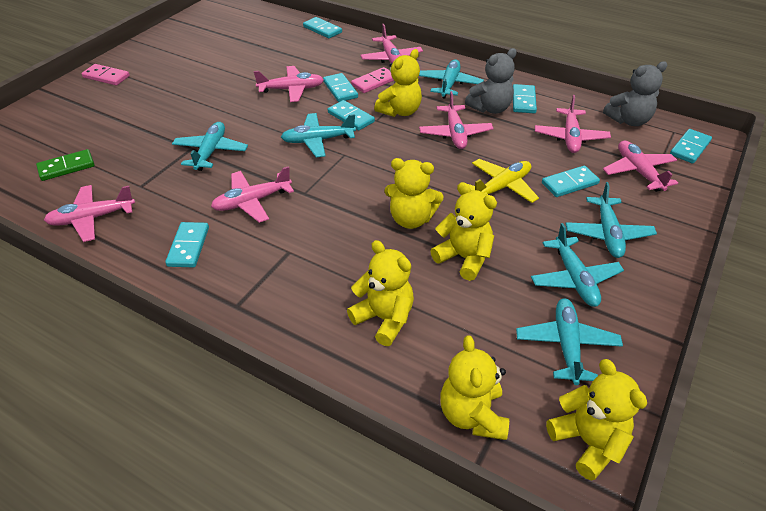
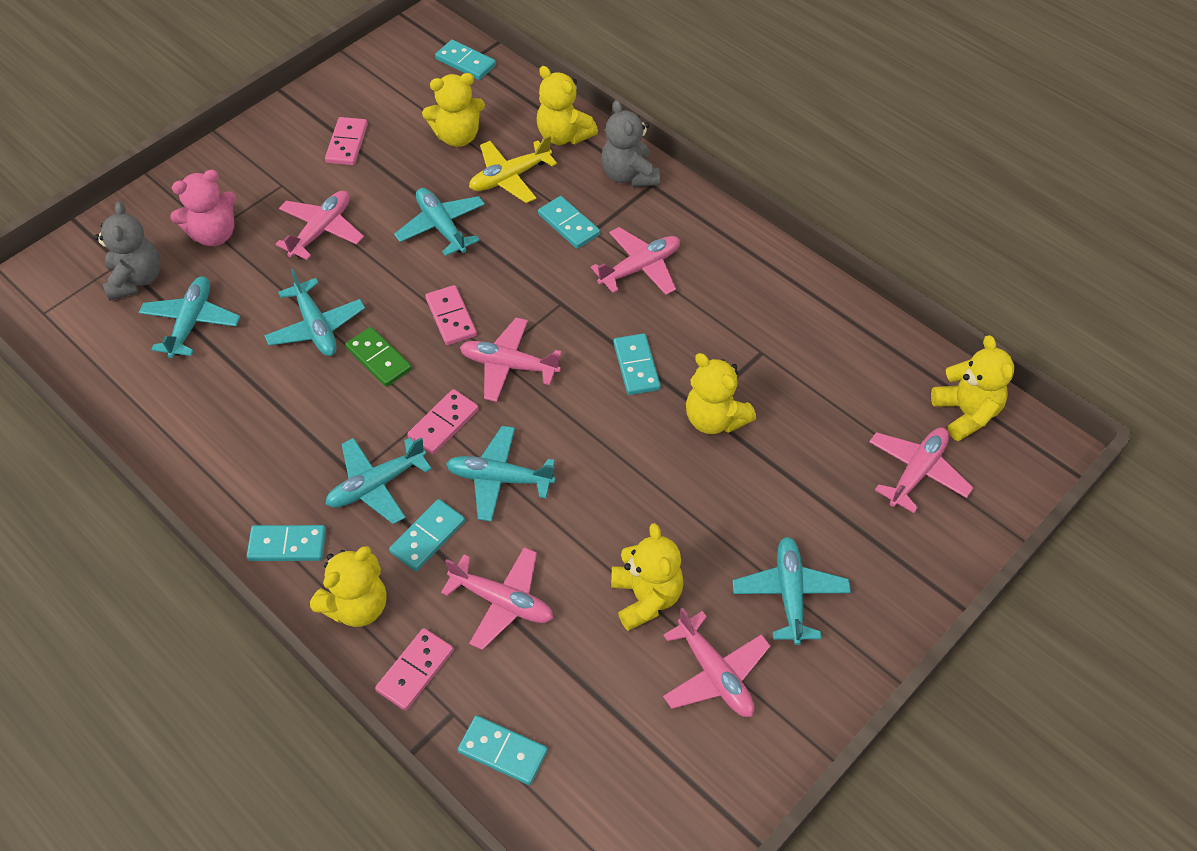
pink domino: [81,64,130,85] [351,67,394,93] = 2 -> [325,117,368,165] [375,628,454,711] [407,389,479,454] [425,285,477,345] = 4
pink plane: [44,185,135,242] [211,166,294,223] [254,66,324,102] [360,24,423,63] [419,91,493,149] [535,95,611,153] [603,141,678,192] = 7 -> [276,191,364,260] [441,547,553,650] [460,318,562,402] [591,227,680,295] [663,608,770,717] [869,427,973,513] = 6
pink teddy bear: none = 0 -> [170,169,237,246] = 1
turquoise domino: [165,222,209,268] [303,17,342,38] [323,73,358,102] [328,100,375,131] [513,84,537,113] [542,166,600,197] [670,129,712,164] = 7 -> [247,525,326,561] [389,499,465,571] [435,40,496,80] [458,715,548,785] [538,196,600,249] [614,333,661,395] = 6

